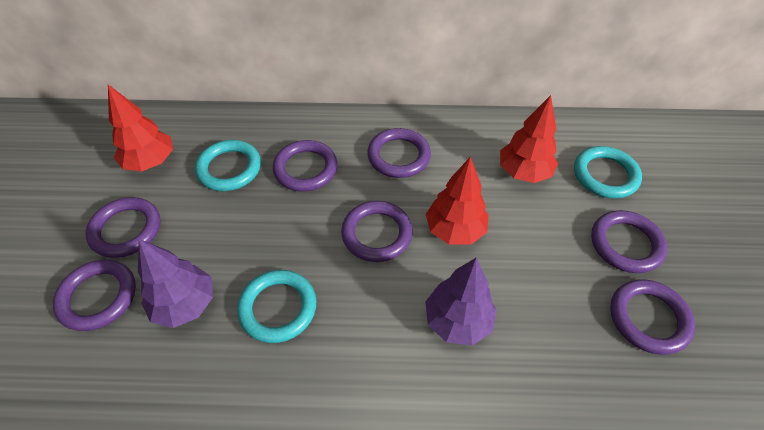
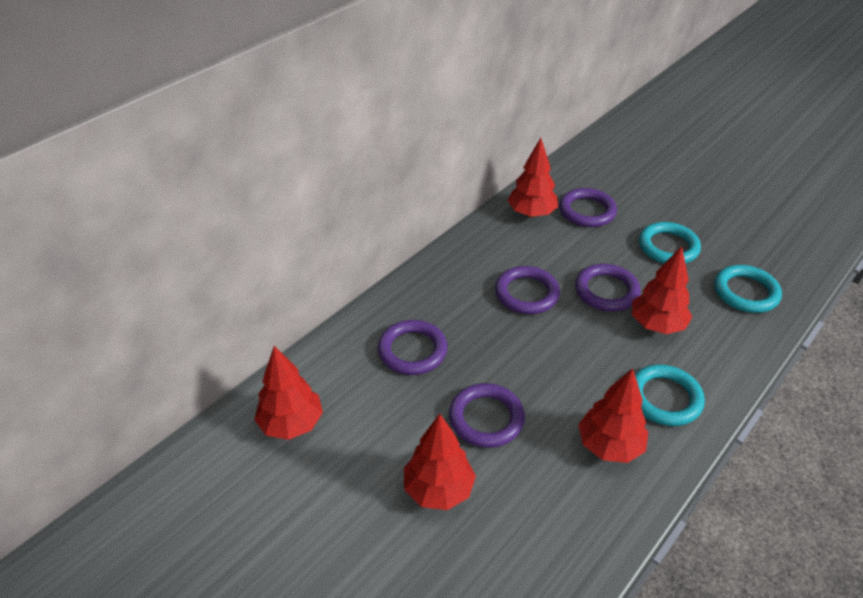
purple ring: [53,260,136,331] [85,197,160,258] [273,140,338,192] [341,201,413,262] [367,128,431,178] [591,210,667,273] [610,279,695,355] = 7 -> [378,320,448,375] [449,383,525,448] [495,266,560,314] [559,188,617,227] [575,264,641,312] = 5
purple tree: [138,239,213,328] [425,258,497,346] = 2 -> none = 0
red tree: [108,84,173,171] [426,157,489,245] [500,95,558,183] = 3 -> [254,346,323,440] [404,414,476,510] [507,138,558,218] [578,368,648,463] [632,246,692,334] = 5

